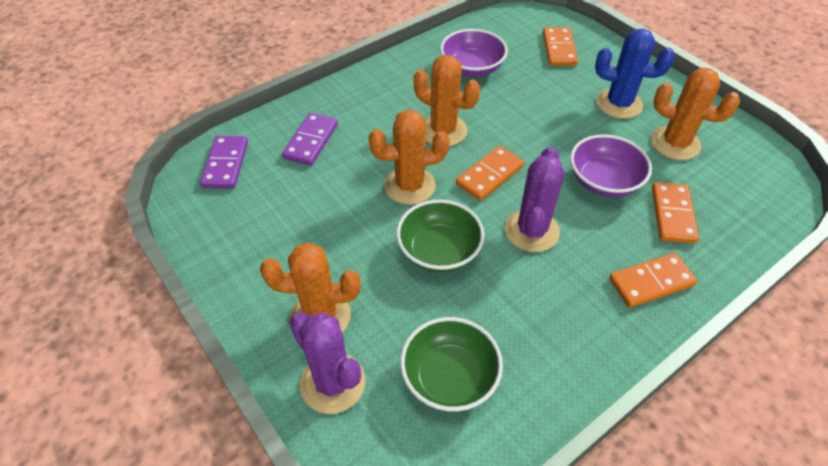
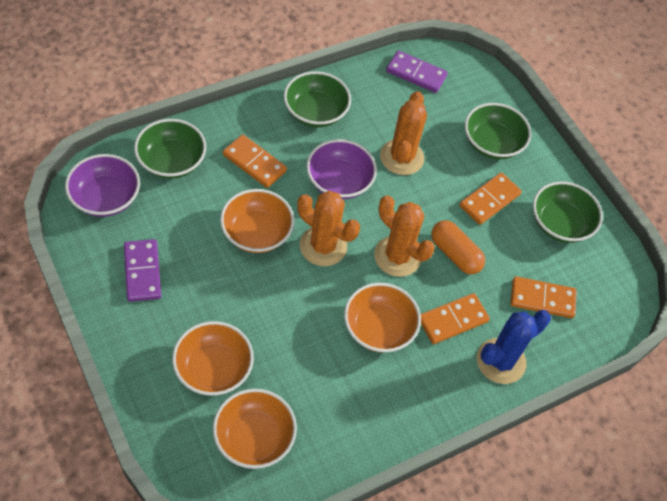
green bowl: [396,200,485,272] [400,317,503,411] = 2 -> [134,119,206,179] [284,71,351,127] [465,103,531,159] [533,181,603,243] = 4
orange bowl: none = 0 -> [172,321,254,396] [213,389,297,469] [220,189,294,253] [344,283,421,353] = 4
orange cactus: [260,242,361,332] [368,110,450,205] [414,55,480,146] [651,68,740,160] = 4 -> [297,191,360,266] [374,195,435,277] [380,91,427,175] = 3
orange capsule: none = 0 -> [431,220,485,274] = 1
purple cactus: [289,312,365,414] [505,147,564,252] = 2 -> none = 0

